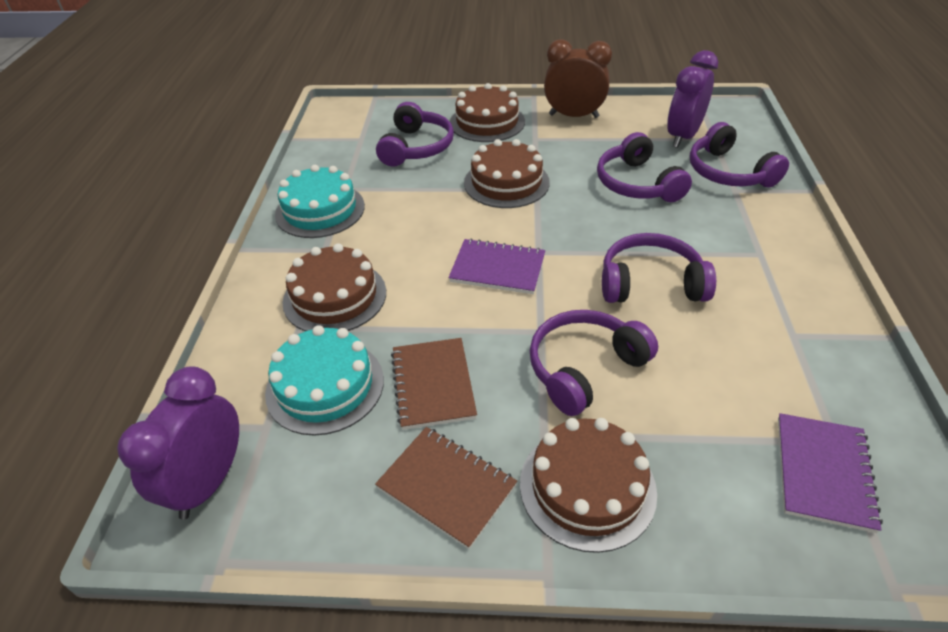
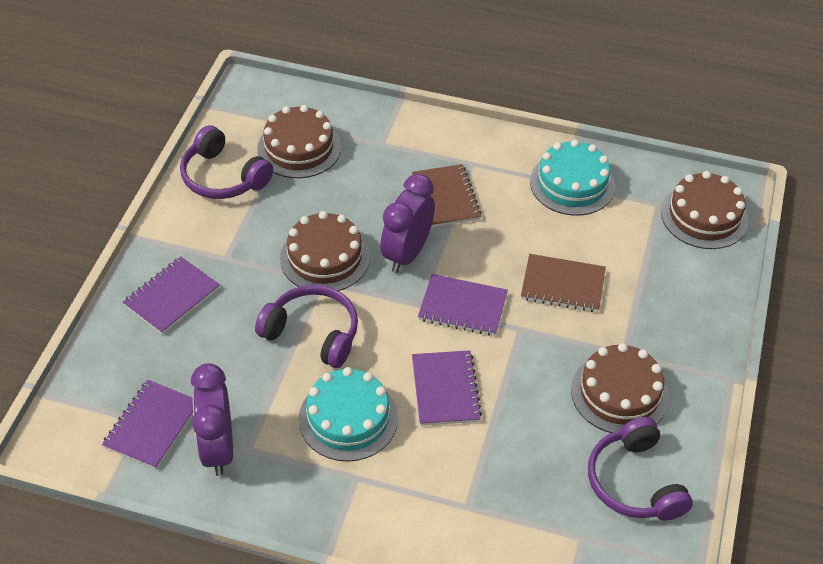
brown clock: [544,39,612,118] = 1 -> none = 0
purple headphones: [376,102,454,166] [529,310,658,416] [597,132,692,202] [602,233,716,303] [690,122,789,188] = 5 -> [180,125,273,199] [255,285,358,368] [588,417,693,521] = 3
purple notebook: [449,238,545,294] [778,413,883,533] = 2 -> [102,380,193,469] [123,256,220,334] [412,350,482,426] [418,274,508,336] = 4

